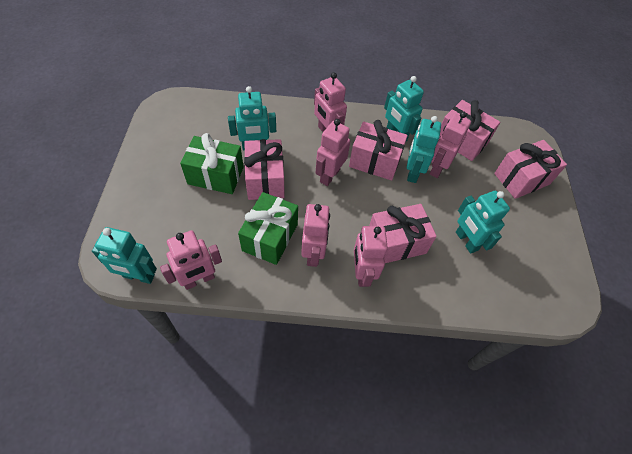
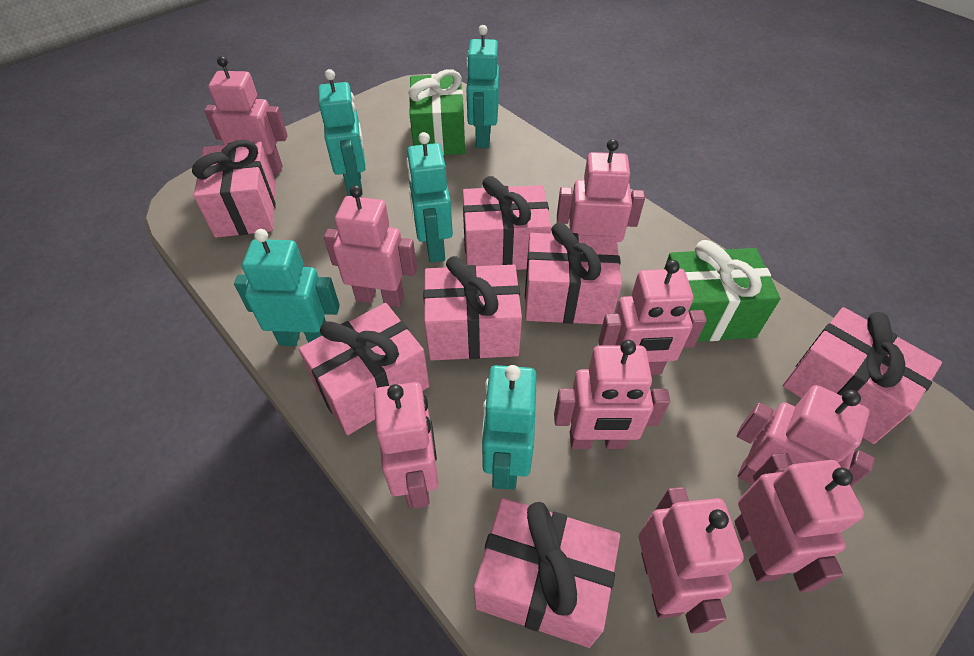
pink gift: [244,139,285,200] [349,120,408,181] [369,204,437,263] [439,100,500,161] [494,140,567,199] = 5 -> [192,140,276,238] [299,303,429,435] [423,256,522,361] [463,176,551,270] [474,498,620,648] [525,223,622,324] [783,307,942,444] = 7
pink robot: [160,230,222,290] [301,204,330,267] [314,72,347,132] [315,119,350,186] [354,226,388,287] [430,112,471,178] = 6 -> [204,56,288,174] [324,185,417,307] [374,382,439,508] [554,340,670,449] [557,139,645,242] [598,260,707,375] [639,487,744,634] [734,453,864,592] [737,385,875,487] = 9

